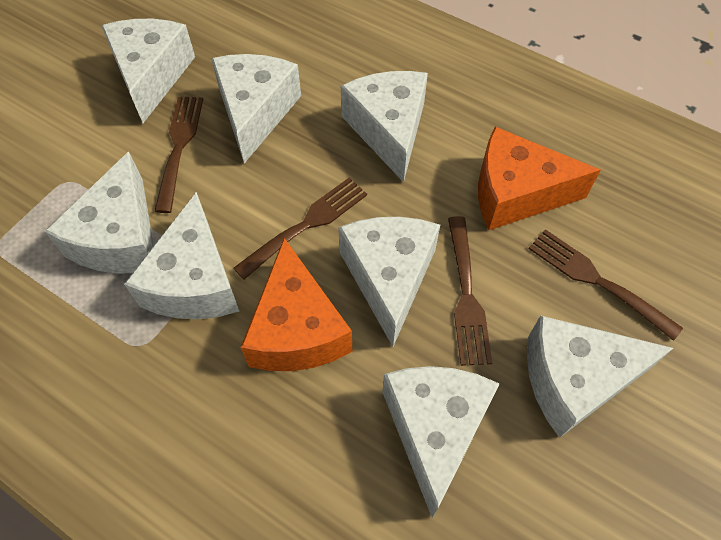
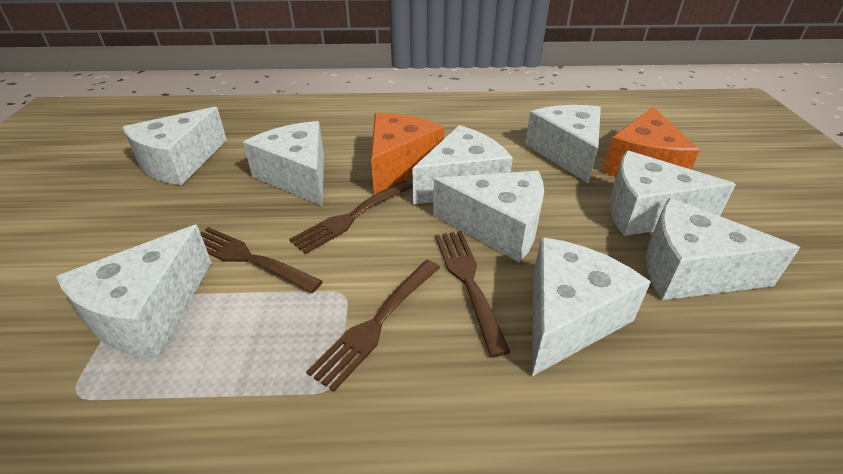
white cheese: [45,152,154,274] [101,19,195,123] [124,192,239,319] [211,54,301,163] [338,217,440,347] [341,71,428,182] [382,366,499,517] [527,315,673,438] = 8 -> [56,225,212,359] [122,107,227,185] [243,121,324,206] [412,125,513,204] [433,171,544,262] [525,105,601,184] [532,237,651,376] [609,150,736,236] [646,198,800,300] = 9

